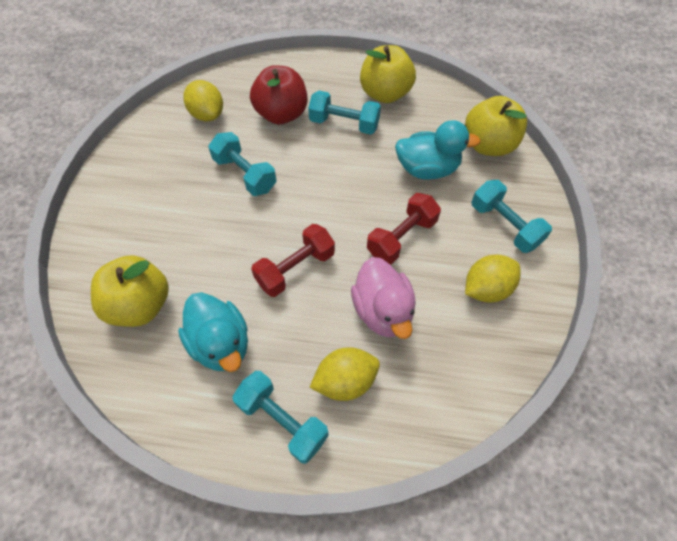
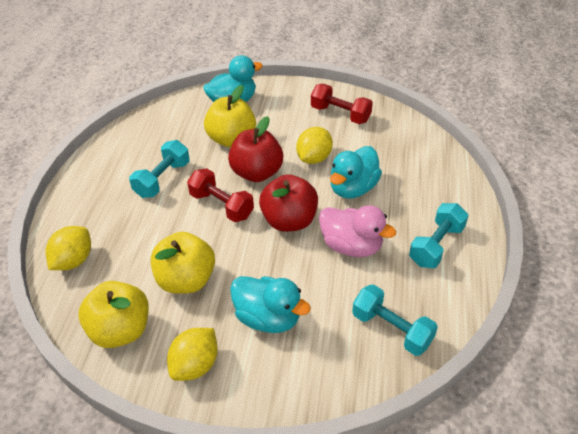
red apple: [250,65,307,124] = 1 -> [228,116,283,182] [259,174,318,232] = 2
turquoise duck: [178,292,248,372] [395,120,481,180] = 2 -> [203,55,263,102] [230,276,311,333] [330,146,382,198] = 3
turquoise dumbbell: [208,132,277,196] [232,371,329,463] [308,91,381,135] [471,180,552,253] = 4 -> [129,140,190,198] [352,284,438,356] [409,203,469,268] = 3

